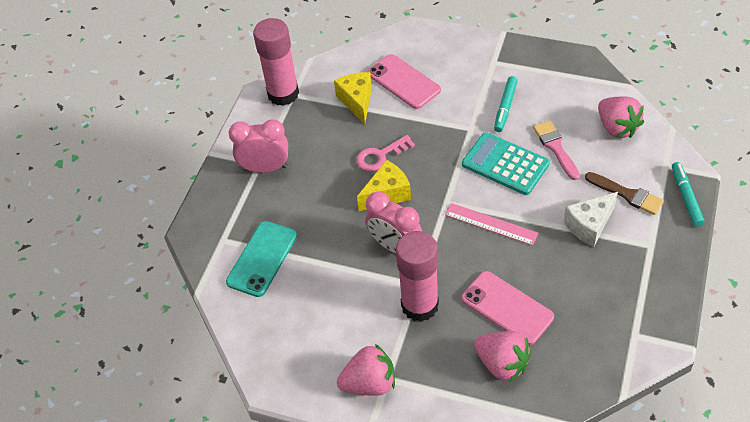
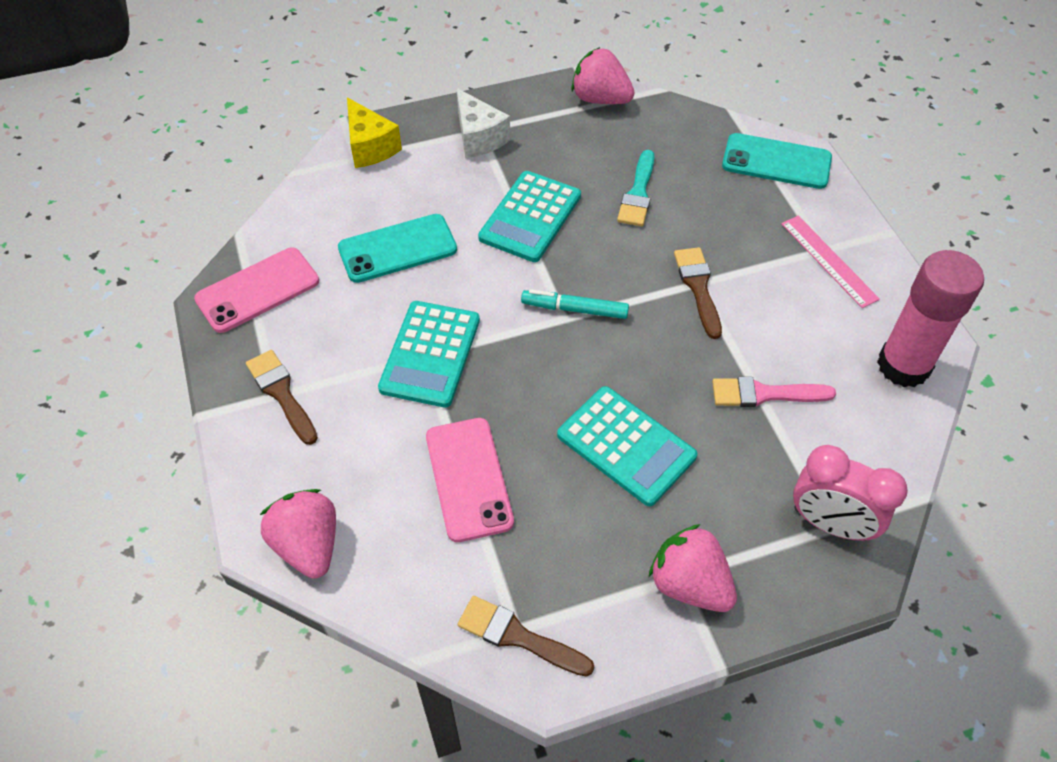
brown brush: [585,172,664,215] = 1 -> [246,350,318,445] [458,596,594,677] [674,247,722,339] = 3
pink clock: [228,119,288,173] [365,191,422,253] = 2 -> [793,445,908,541] = 1
pink glue stick: [253,18,299,106] [396,231,439,322] = 2 -> [877,250,984,387] = 1
pink key: [356,135,415,172] = 1 -> none = 0
turquoise brush: none = 0 -> [617,150,654,226] = 1
turquoise calculator: [462,132,550,195] = 1 -> [378,301,480,408] [478,171,581,262] [557,386,697,506] = 3
turquoise marker: [494,76,518,132] [672,162,705,227] = 2 -> [521,289,629,319] = 1
turquoise phone: [226,221,297,297] = 1 -> [338,214,457,283] [722,133,832,189] = 2
yellow cheese: [334,72,372,124] [357,160,411,211] = 2 -> [347,97,402,168] = 1

